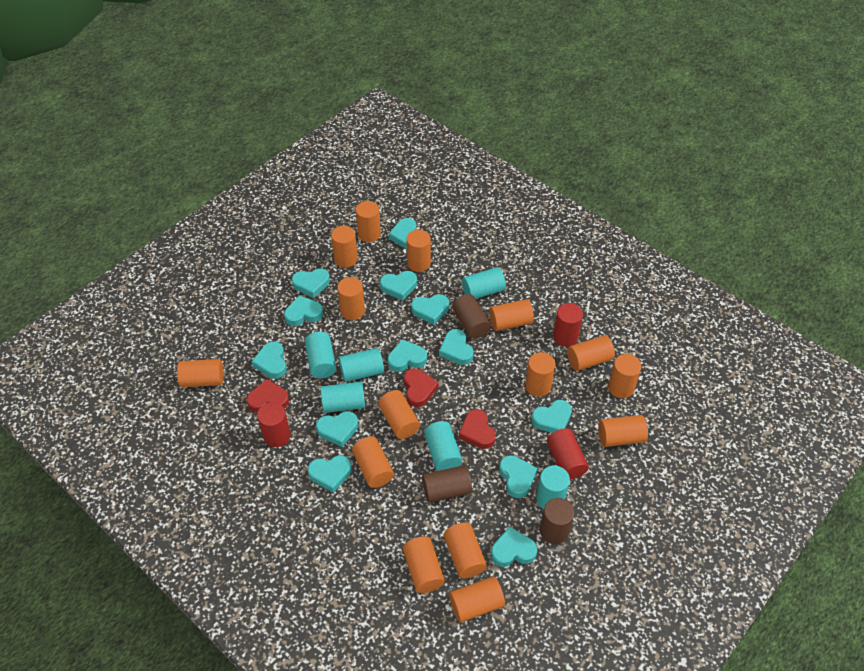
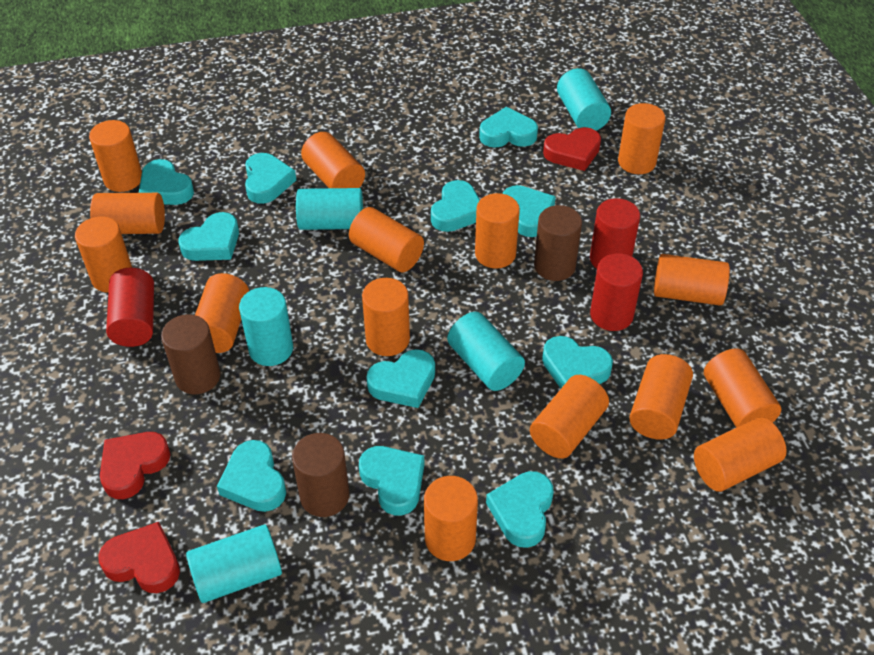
turquoise cylinder: [305,332,336,378] [320,381,365,413] [339,348,384,382] [424,421,462,471] [462,267,506,299] [536,465,570,509] = 6 -> [186,525,282,603] [239,287,293,366] [296,188,363,230] [447,312,525,391] [557,68,611,130] = 5
turquoise heart: [251,341,287,379] [284,295,323,326] [292,269,330,298] [308,455,352,493] [316,411,358,447] [380,271,417,301] [388,339,427,372] [389,218,416,249] [411,294,449,325] [439,329,474,365] [491,527,537,567] [499,455,537,498] [531,400,572,433] = 13 -> [139,159,194,205] [178,212,239,261] [217,440,286,512] [245,153,296,204] [359,446,424,515] [367,349,435,408] [431,180,480,232] [479,107,538,148] [486,471,553,548] [502,185,556,237] [542,336,613,388] = 11

